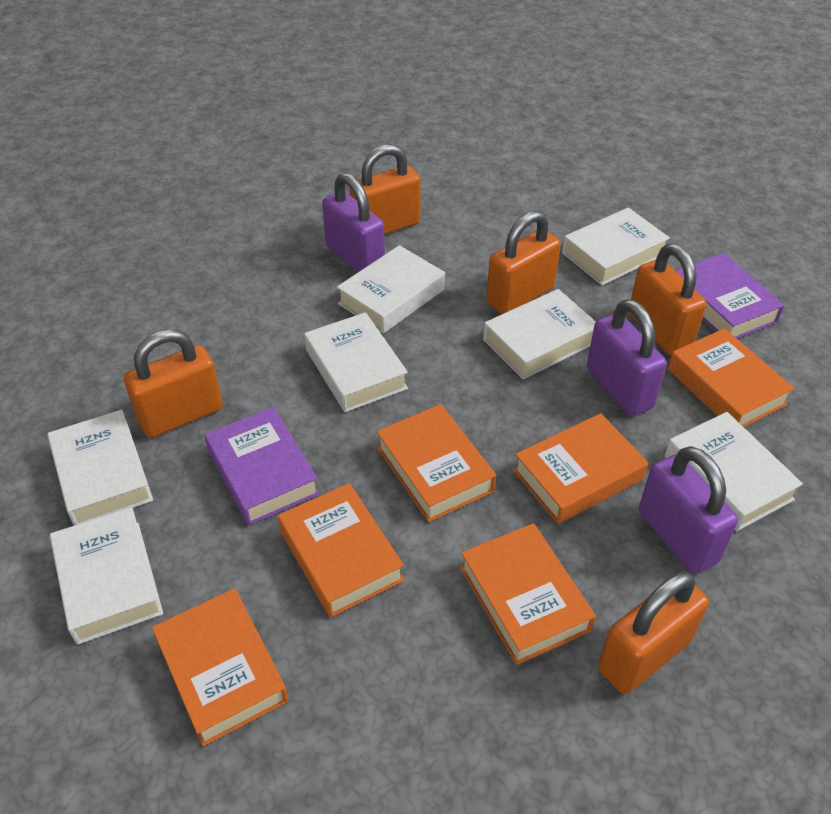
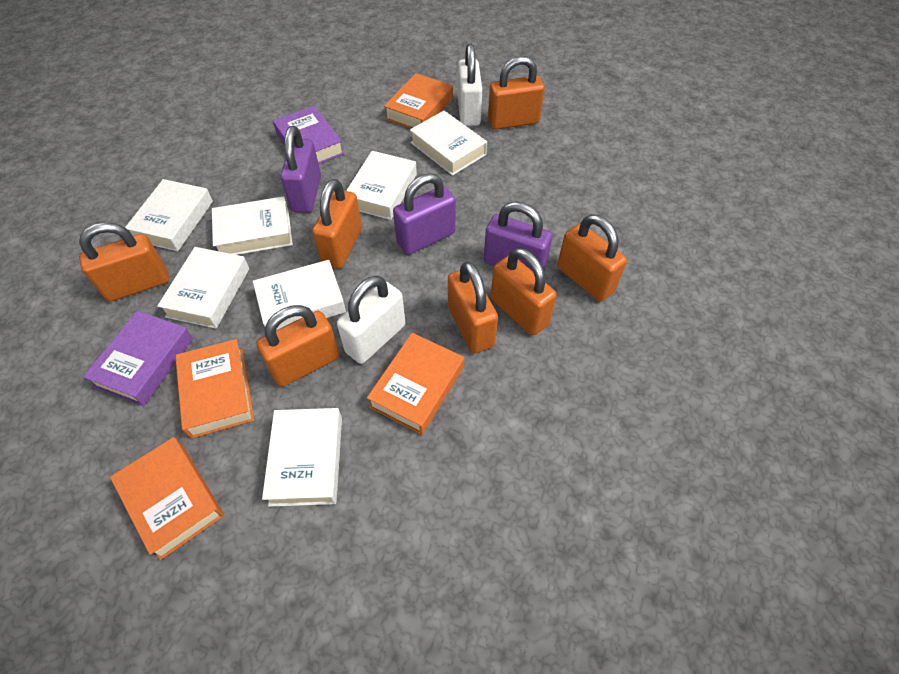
orange book: [152,589,288,746] [278,483,404,618] [377,404,496,522] [460,523,596,665] [513,413,648,524] [668,328,794,427] = 6 -> [110,437,224,560] [175,339,254,439] [367,333,464,435] [384,73,453,129] = 4
orange padlock: [124,329,223,438] [349,144,421,235] [486,211,561,314] [598,571,709,694] [629,243,707,356] = 5 -> [79,222,169,302] [256,305,340,387] [312,179,362,268] [448,261,498,353] [488,56,545,130] [491,248,557,336] [557,214,627,301] = 7
white padlock: none = 0 -> [337,276,405,364] [458,44,482,126] = 2

